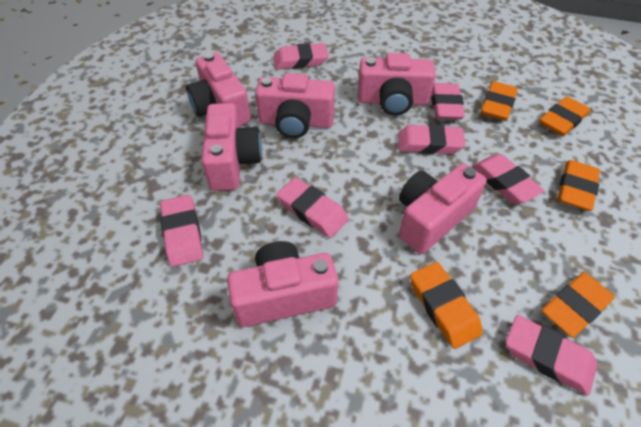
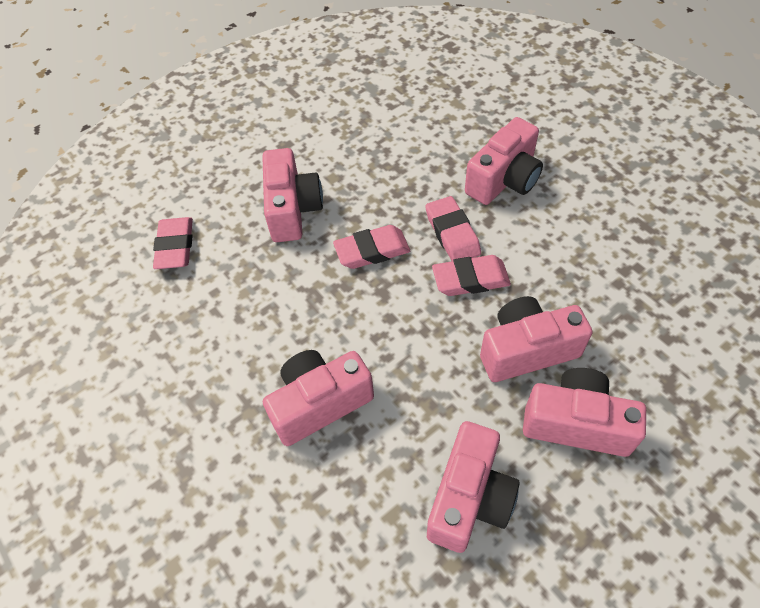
orange eraser: [410,262,483,349] [480,81,518,121] [540,97,590,136] [542,272,615,338] [557,160,600,211] = 5 -> none = 0
pink eraser: [160,195,203,267] [274,43,329,69] [276,177,349,238] [398,124,466,154] [431,83,465,120] [472,154,544,204] [506,315,597,395] = 7 -> [153,217,193,269] [333,225,410,269] [425,196,481,261] [432,255,511,296] = 4

